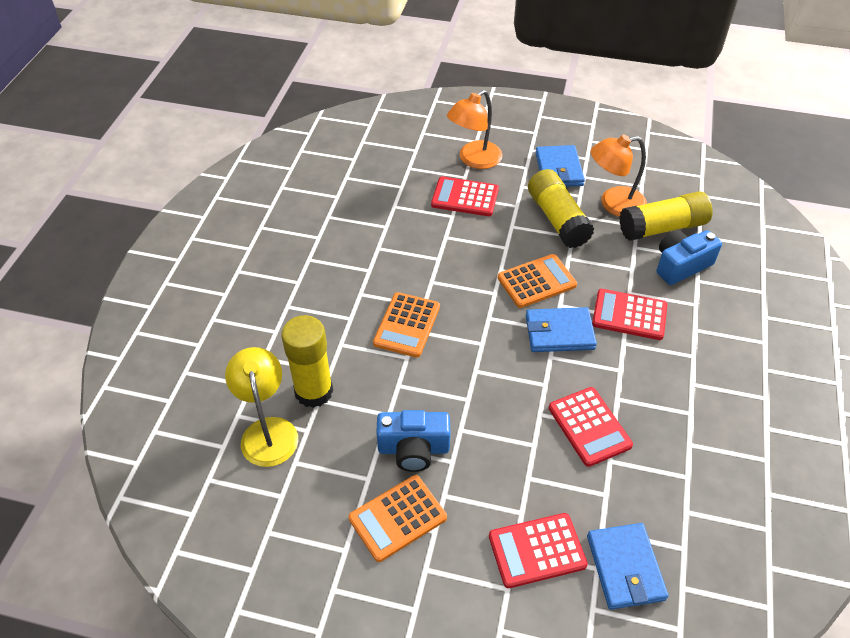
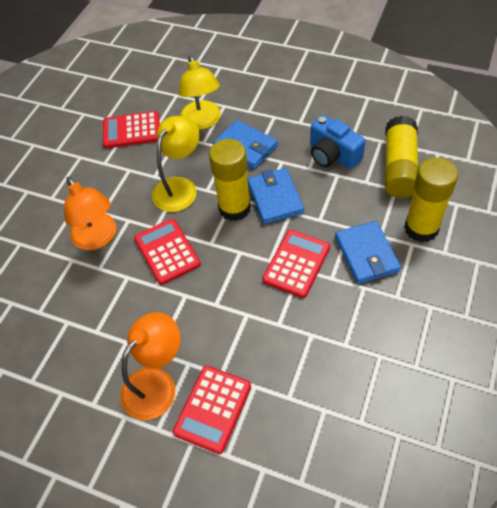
blue camera: [376,410,450,472] [656,230,722,285] = 2 -> [310,115,365,169] = 1
orange calculator: [349,475,447,562] [373,292,440,357] [498,254,577,308] = 3 -> none = 0
yellow lamp: [225,347,298,467] = 1 -> [152,116,200,212] [179,55,221,130] = 2

